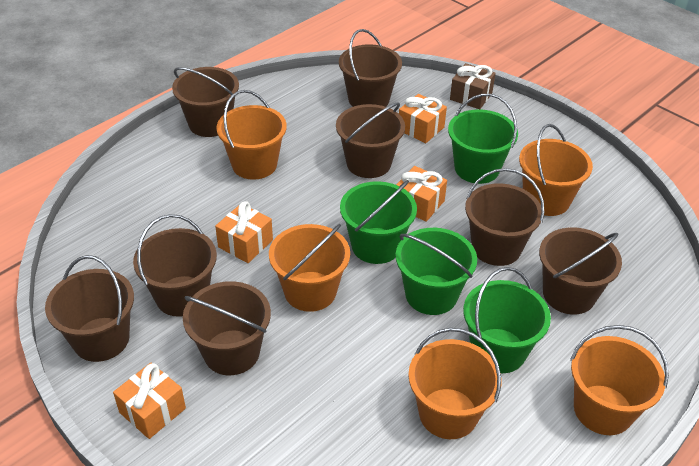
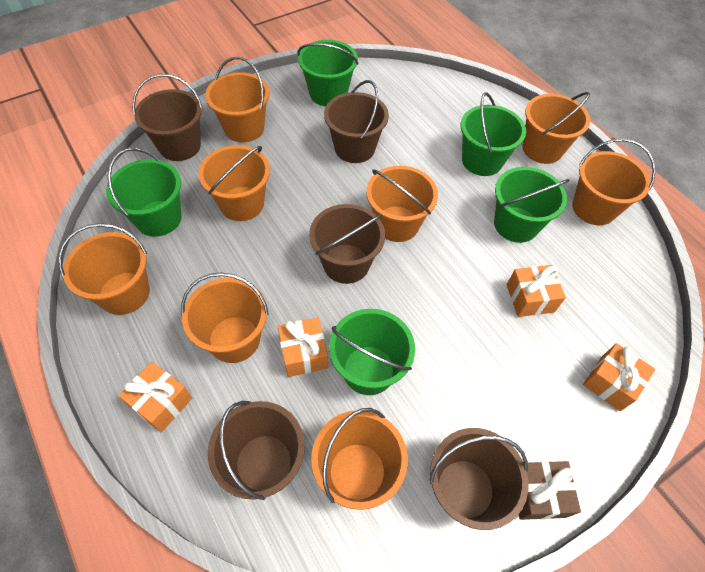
brown bucket: [45,255,134,362] [133,214,217,317] [172,67,239,137] [183,281,271,375] [336,102,405,178] [339,29,402,107] [465,168,544,266] [539,227,622,315] = 8 -> [132,74,203,161] [208,401,305,500] [309,204,385,284] [324,80,389,163] [429,428,528,530] = 5
green bucket: [340,180,417,264] [395,228,477,315] [448,94,518,184] [463,267,551,373] = 4 -> [106,148,182,237] [297,40,359,106] [329,309,415,395] [461,93,526,176] [494,167,570,243] = 5
orange bucket: [216,90,287,180] [269,224,350,312] [408,328,502,439] [519,124,593,216] [570,325,669,435] = 5 -> [59,223,150,315] [181,272,269,363] [198,145,270,221] [205,57,270,143] [311,408,408,510] [366,166,438,242] [522,92,590,164] [572,138,656,225] = 8

